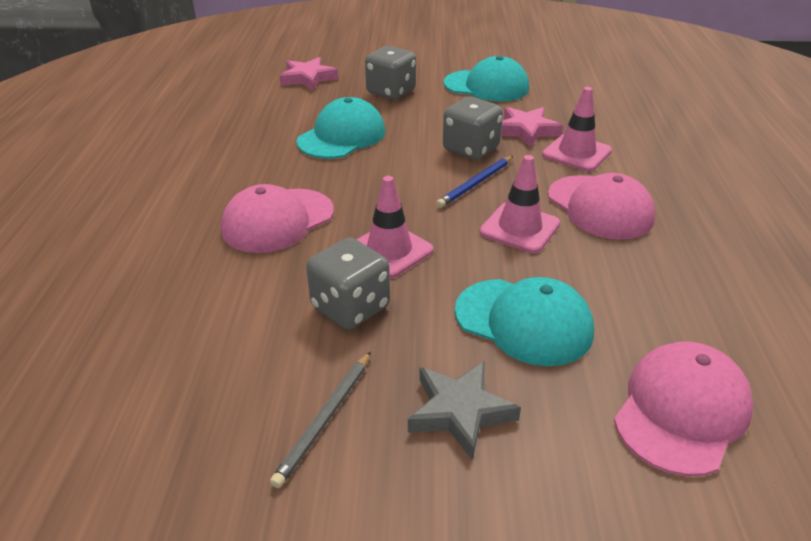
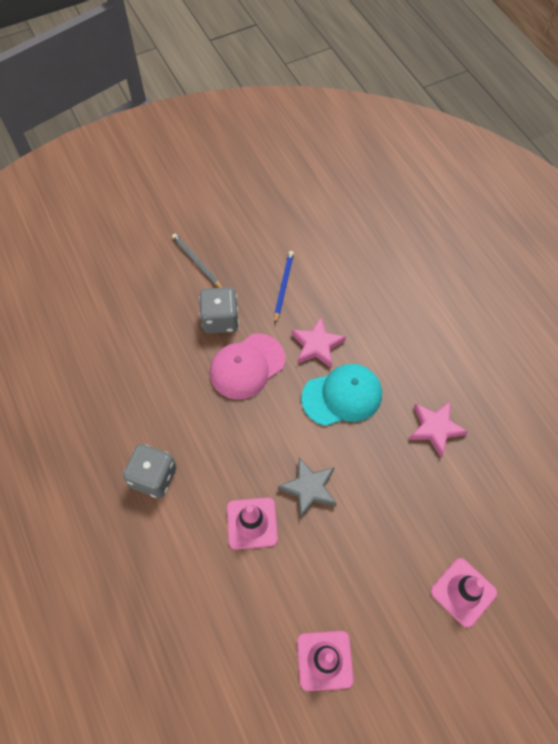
grey dice: [306,237,390,330] [365,46,416,100] [443,97,503,160] = 3 -> [123,444,177,498] [199,287,239,334] = 2
pink cap: [221,184,334,253] [548,173,655,240] [614,342,754,477] = 3 -> [210,333,285,400] = 1
turquoise cap: [296,97,385,159] [443,56,529,102] [455,277,594,366] = 3 -> [301,364,382,426] = 1

